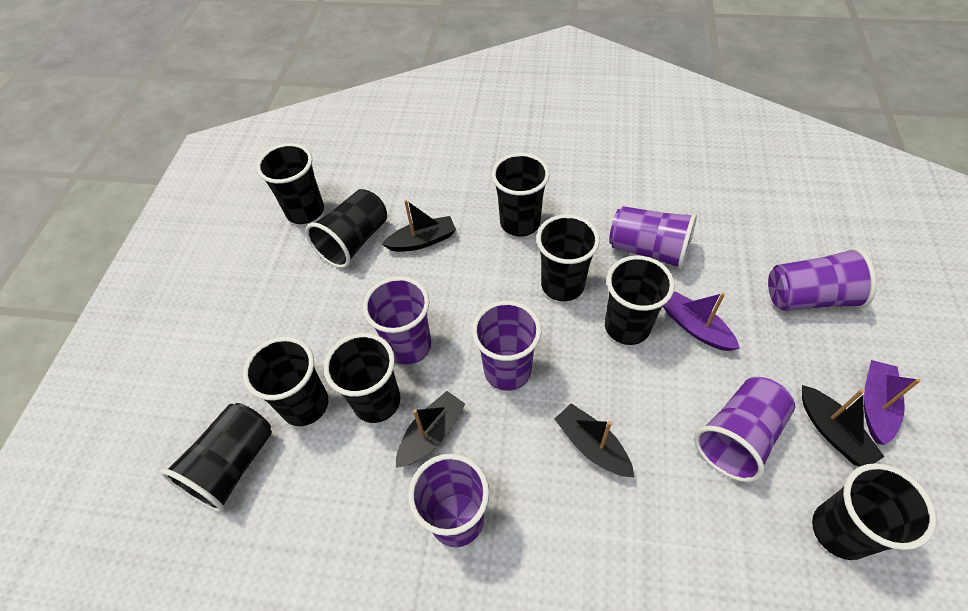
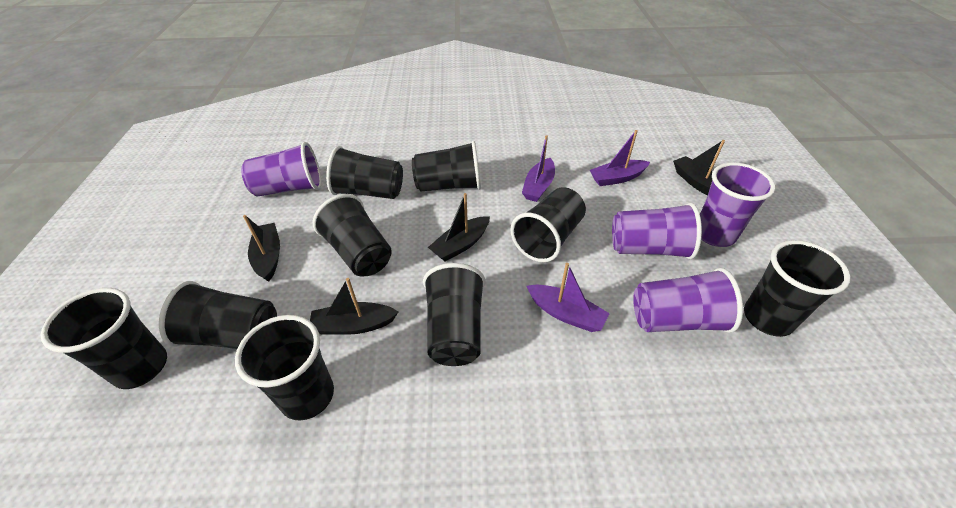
purple boat: [663,292,740,351] [864,360,920,445] = 2 -> [522,135,555,202] [527,263,610,332] [590,130,650,186] = 3
purple cup: [363,276,431,365] [408,454,489,547] [472,301,541,391] [609,206,697,270] [694,377,795,482] [768,247,876,311] = 6 -> [241,142,321,197] [612,203,702,259] [633,268,743,333] [700,162,775,247] = 4

